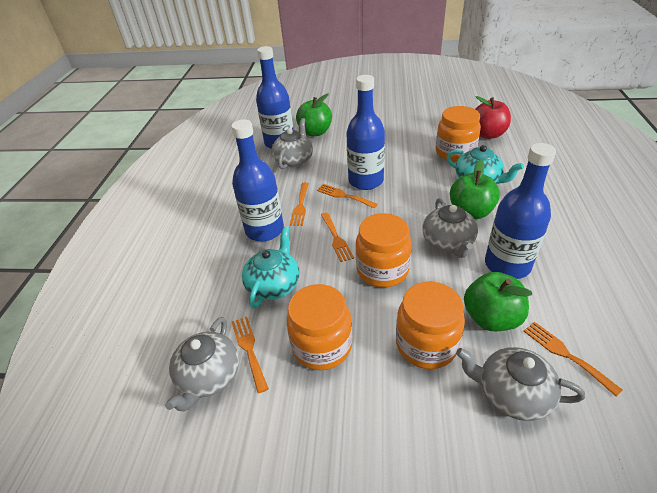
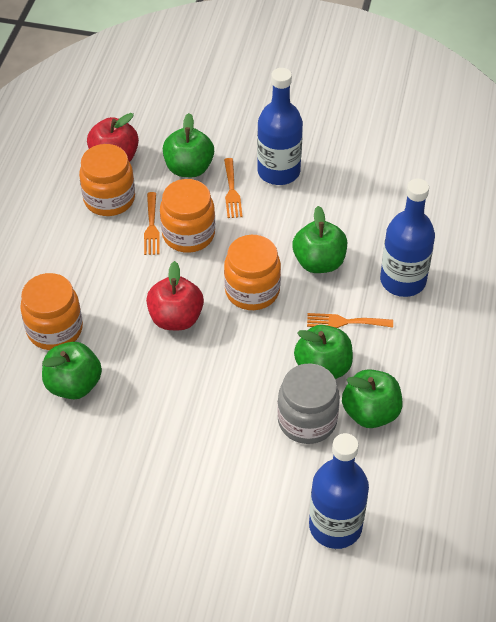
blue bottle: [231,119,284,241] [256,46,293,149] [346,75,385,190] [485,143,556,279] = 4 -> [257,68,303,185] [309,433,369,549] [380,179,435,297] = 3
green apple: [296,93,332,136] [450,160,500,219] [464,272,532,331] = 3 -> [42,342,102,399] [163,113,214,177] [293,206,347,273] [294,325,353,379] [342,369,402,428] = 5
grey jar: none = 0 -> [277,363,340,444] = 1
grey teapot: [165,317,239,411] [271,118,313,169] [422,198,478,258] [456,347,585,421] = 4 -> none = 0
orange fork: [232,316,269,393] [290,182,309,226] [317,184,378,208] [321,212,354,262] [524,322,622,397] = 5 -> [144,192,160,255] [224,158,243,218] [307,313,393,328] = 3
red apple: [476,96,511,139] = 1 -> [87,113,139,162] [146,261,204,330] = 2
turquoise teapot: [242,227,299,309] [446,145,524,184] = 2 -> none = 0

